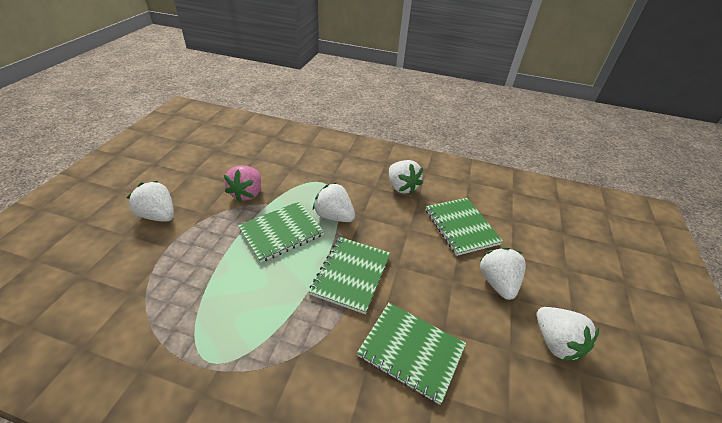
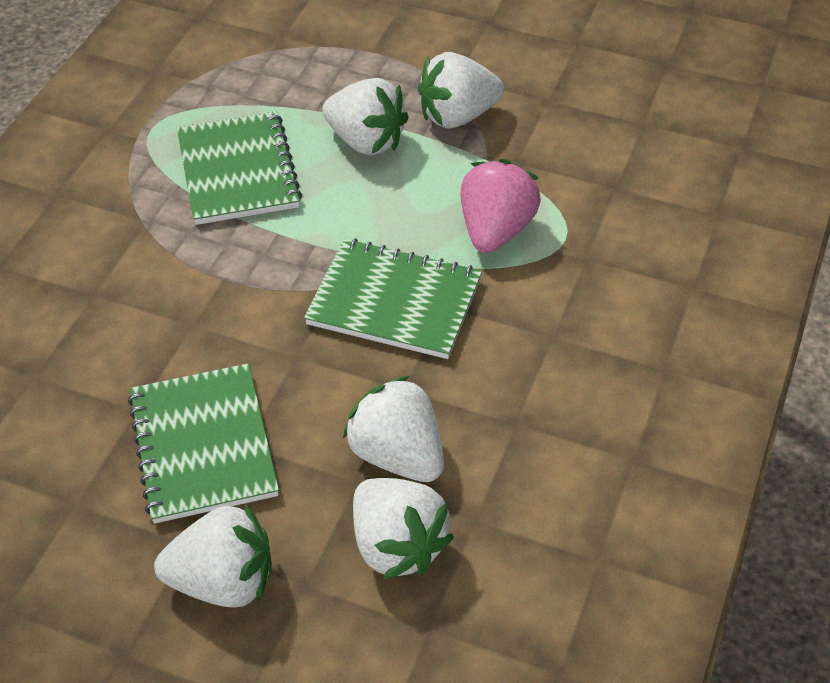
green notebook: [238,201,325,263] [309,237,390,314] [357,303,466,405] [426,198,503,256] = 4 -> [128,363,279,524] [177,111,302,225] [304,239,482,359] = 3

